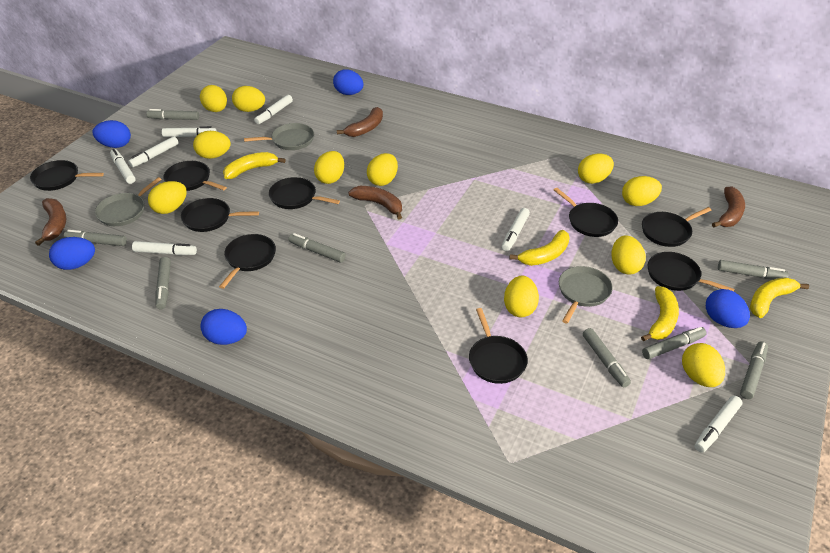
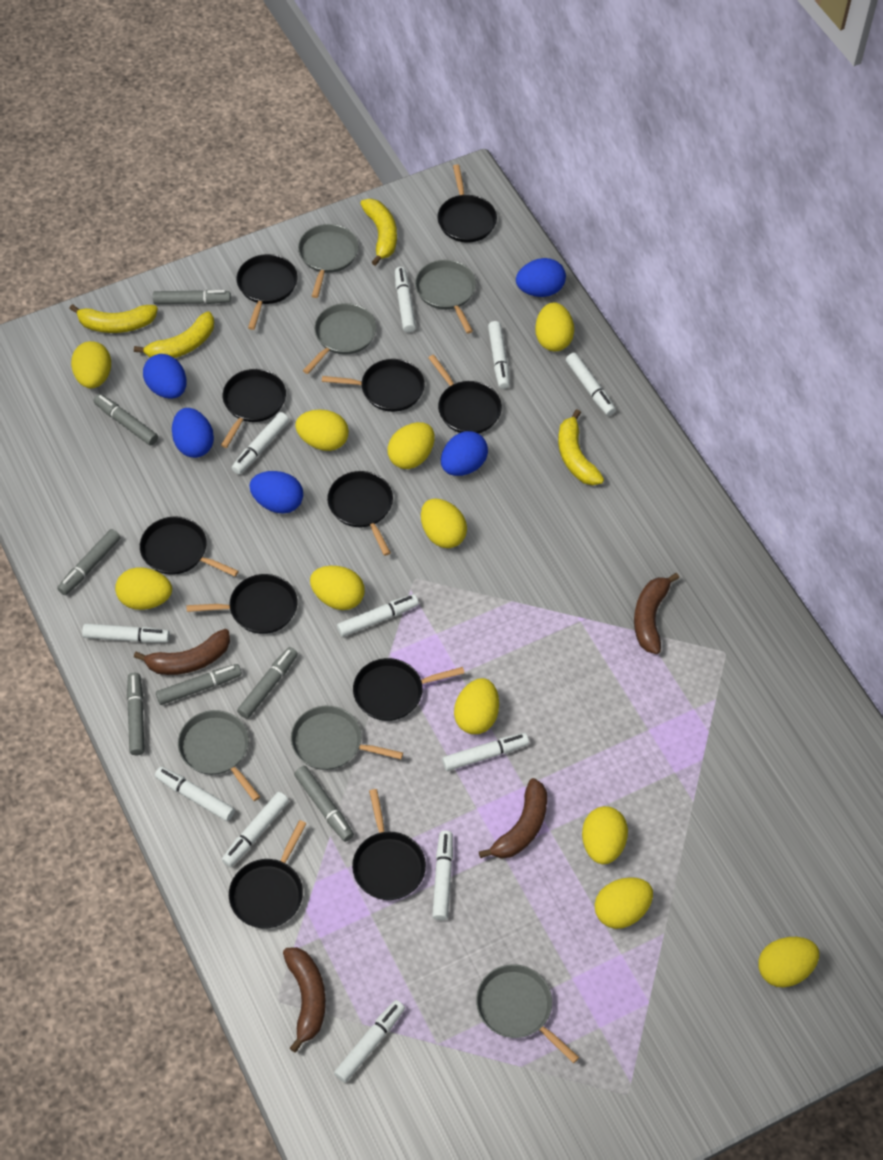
black pan: [30,160,104,191] [163,161,227,191] [181,198,259,232] [219,234,276,289] [269,177,340,209] [469,308,528,384] [554,188,618,237] [642,207,711,247] [648,252,734,292] = 9 -> [140,516,239,576] [186,574,297,634] [221,369,286,448] [229,820,307,928] [236,254,298,330] [322,359,425,412] [327,471,393,556] [352,789,426,900] [353,658,464,721] [428,354,502,433] [437,164,497,243] = 11
grey marker: [64,230,127,246] [146,109,199,120] [155,257,171,309] [288,233,346,263] [583,328,631,387] [642,327,707,359] [718,260,789,280] [740,341,768,399] = 8 -> [57,529,121,595] [94,394,158,445] [127,673,145,755] [153,290,231,304] [156,664,242,705] [237,647,298,719] [294,766,354,842] = 7
grey pan: [95,177,162,226] [244,123,314,150] [559,266,613,323] = 3 -> [178,710,260,801] [291,706,403,770] [298,224,358,298] [303,303,376,374] [415,260,476,334] [476,964,579,1063] = 6
white marker: [110,149,136,184] [128,136,179,167] [132,241,197,255] [162,126,217,137] [254,95,293,124] [502,208,530,251] [694,396,742,453] = 7 -> [82,624,170,643] [155,766,235,821] [222,792,289,867] [232,412,289,474] [334,1000,405,1083] [337,594,419,637] [395,267,416,333] [432,831,453,920] [442,733,529,771] [488,321,510,389] [566,353,616,416] = 11

